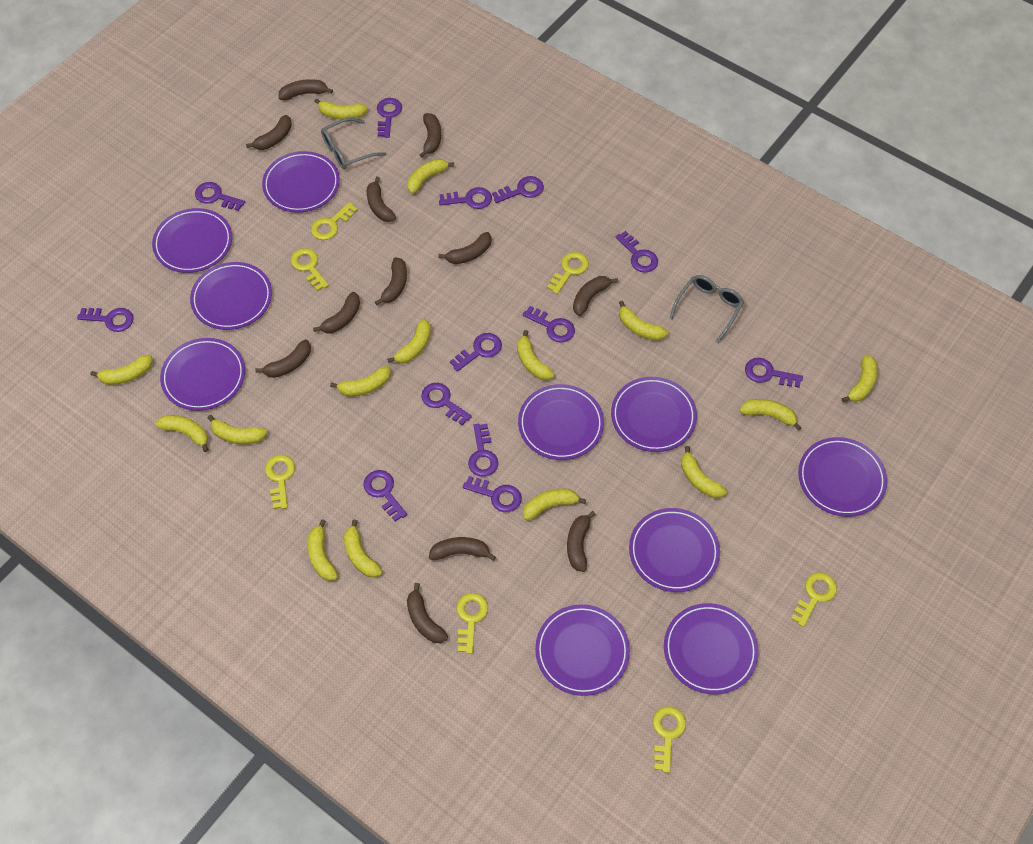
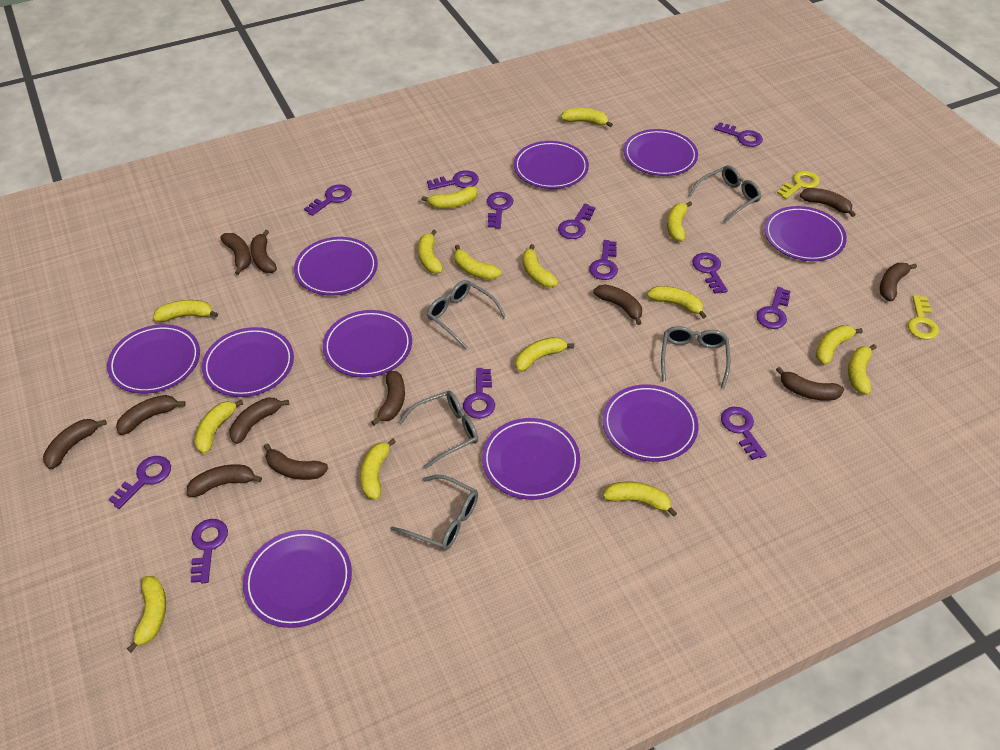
grey glasses: [321,118,386,169] [669,275,744,343] = 2 -> [390,475,478,551] [398,391,478,469] [427,280,506,349] [661,326,730,389] [689,165,762,223] = 5
purple key: [77,308,134,332] [195,182,245,211] [363,470,407,521] [377,98,402,138] [421,383,472,425] [439,187,492,209] [450,333,502,372] [463,476,522,512] [468,424,498,477] [492,176,544,203] [523,306,575,343] [615,231,658,272] [745,358,803,388] = 13 -> [108,456,171,509] [191,519,228,583] [304,184,352,216] [427,170,479,190] [463,368,495,419] [487,192,513,229] [558,204,595,239] [589,240,618,280] [692,253,728,294] [714,122,763,147] [721,407,767,460] [756,287,791,329] = 12
yellow key: [265,455,295,509] [291,248,329,291] [311,202,358,240] [456,593,488,654] [547,252,589,294] [653,706,686,773] [791,572,837,627] = 7 -> [777,171,820,199] [908,295,939,340] = 2

